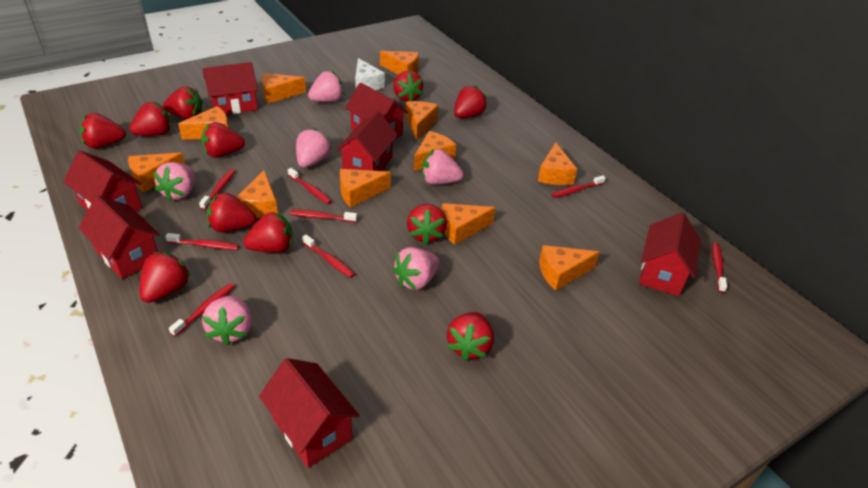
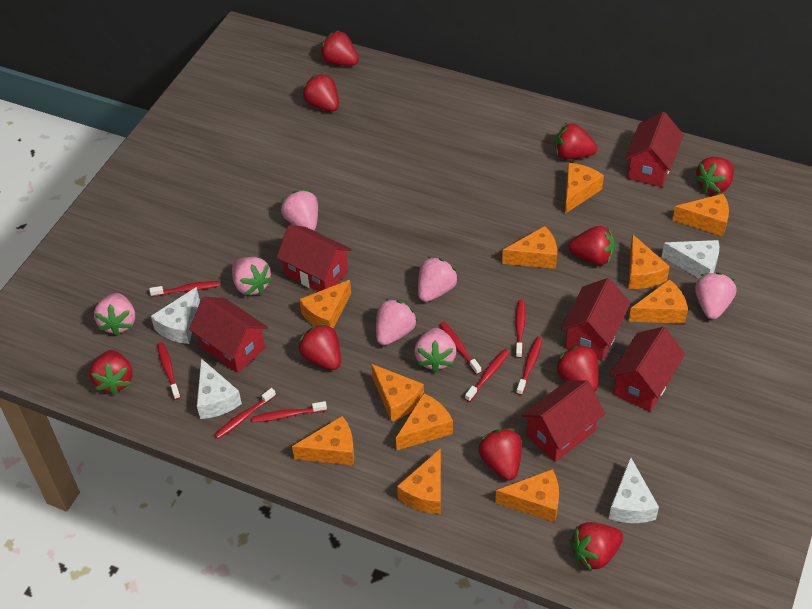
pink strawberry: [153,162,194,201] [202,295,252,346] [296,128,332,168] [308,71,344,102] [392,247,440,290] [422,149,464,185] = 6 -> [94,293,135,336] [232,257,273,295] [281,190,318,231] [376,299,417,346] [414,328,456,373] [418,257,458,302] [695,272,736,320] = 7
red house: [63,151,142,212] [79,195,160,279] [203,62,258,115] [259,358,360,468] [336,111,398,171] [345,83,408,139] [639,212,701,296] = 7 -> [189,297,268,373] [276,225,352,292] [521,380,605,462] [561,278,630,361] [610,327,685,412] [625,112,684,187] = 6
red strawberry: [79,113,126,149] [129,102,172,136] [139,252,191,303] [163,86,203,119] [201,122,245,158] [207,192,256,232] [243,211,293,253] [393,71,423,101] [407,204,447,244] [447,312,494,361] [454,85,487,118] = 11 -> [90,350,133,395] [298,323,341,370] [302,73,339,111] [320,30,359,66] [478,428,522,480] [555,123,598,159] [555,344,599,392] [568,226,615,265] [570,522,623,571] [694,157,734,194] = 10
white cheese: [355,58,385,90] = 1 -> [151,287,200,344] [197,359,242,419] [609,457,659,523] [662,240,719,279] = 4

